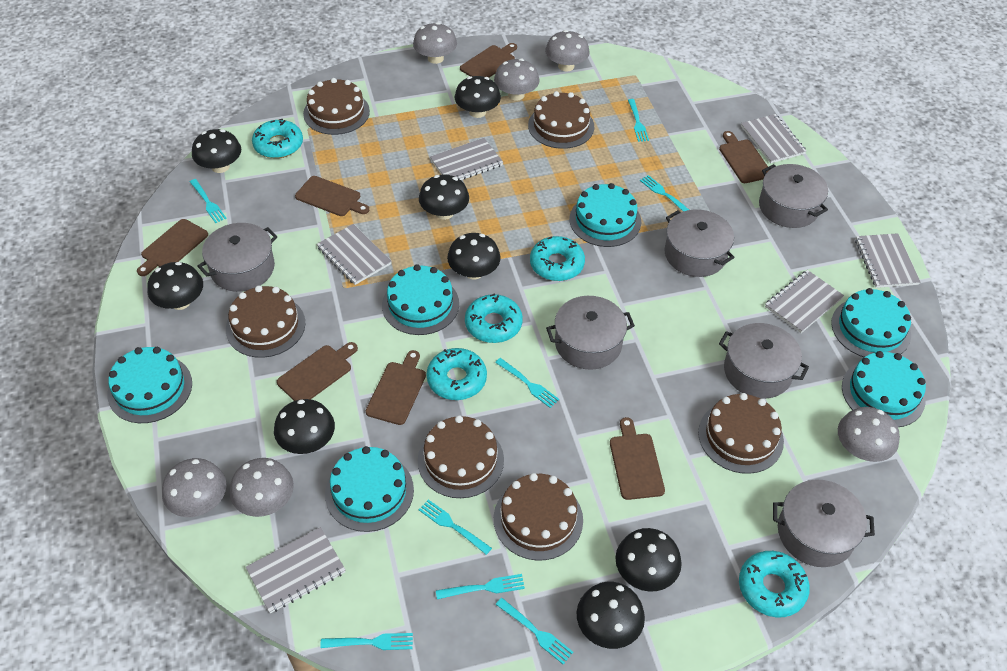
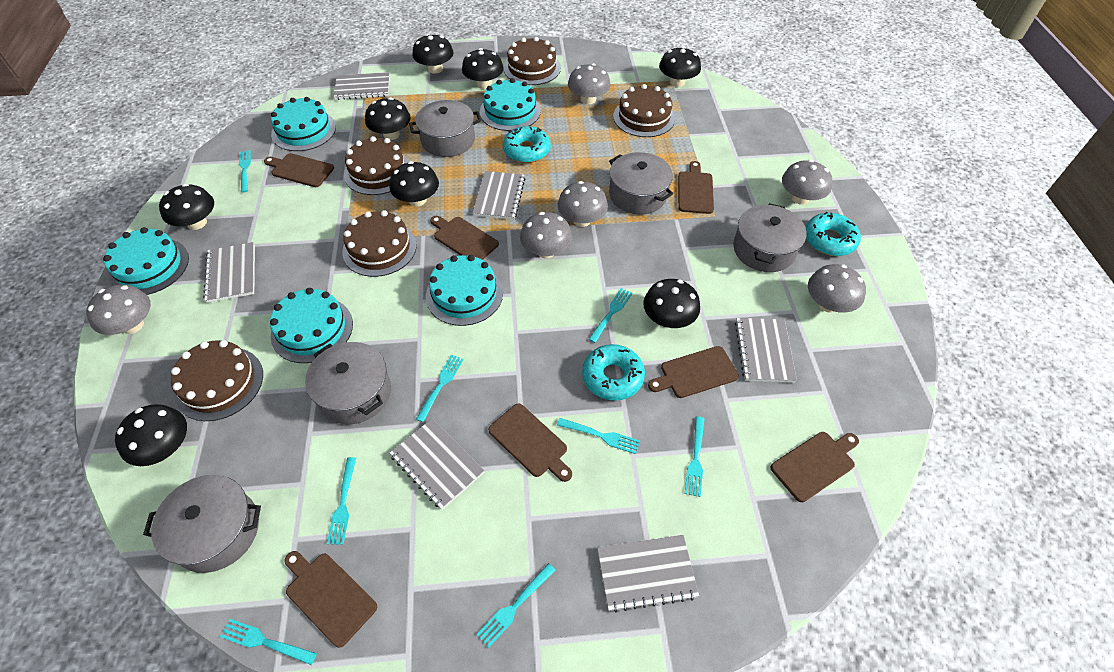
brown cake: [226,286,305,358] [303,78,370,135] [418,415,504,498] [494,473,583,561] [528,91,595,149] [698,393,784,474] = 6 -> [171,340,263,421] [342,210,417,277] [344,136,409,195] [504,37,561,85] [613,84,675,137] = 5
grey pot: [197,223,278,292] [546,296,635,370] [664,209,735,277] [719,323,809,399] [759,164,828,228] [773,479,875,567] = 6 -> [143,475,261,573] [305,342,391,424] [409,100,481,157] [609,152,673,214] [733,203,807,272] = 5
turquoise cake: [107,347,192,423] [325,446,414,532] [382,264,459,335] [569,183,641,247] [831,288,911,357] [842,351,926,427] = 6 -> [103,227,189,295] [270,288,353,363] [271,97,336,151] [426,255,503,326] [480,78,541,131] = 5
turquoise donut: [252,119,303,158] [426,348,487,400] [465,293,523,343] [530,236,585,281] [739,551,810,617] = 5 -> [503,126,551,163] [582,344,645,401] [806,212,861,256] = 3

